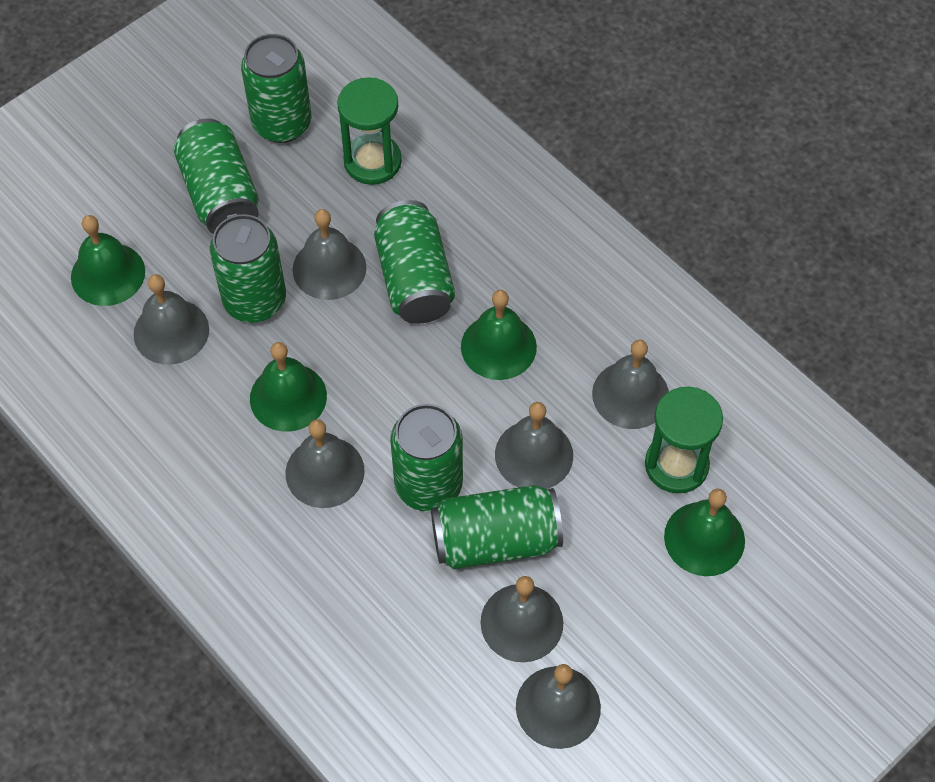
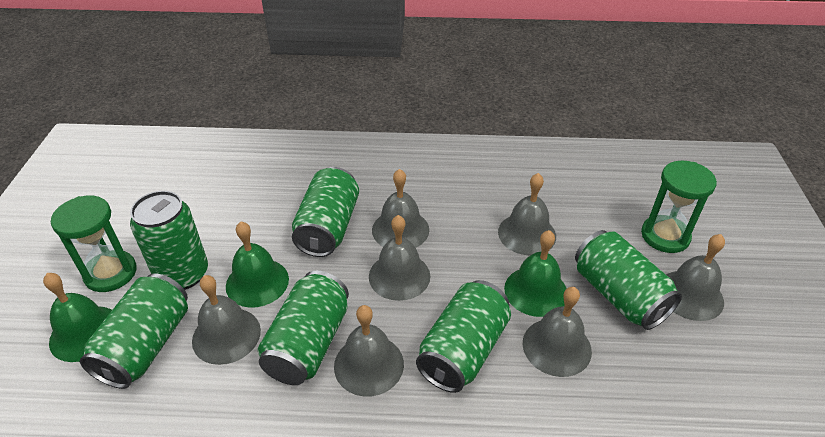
green bell: [71,215,145,306] [250,342,327,432] [461,290,537,380] [664,489,745,576] = 4 -> [43,273,112,362] [226,222,289,308] [504,230,567,317] = 3

